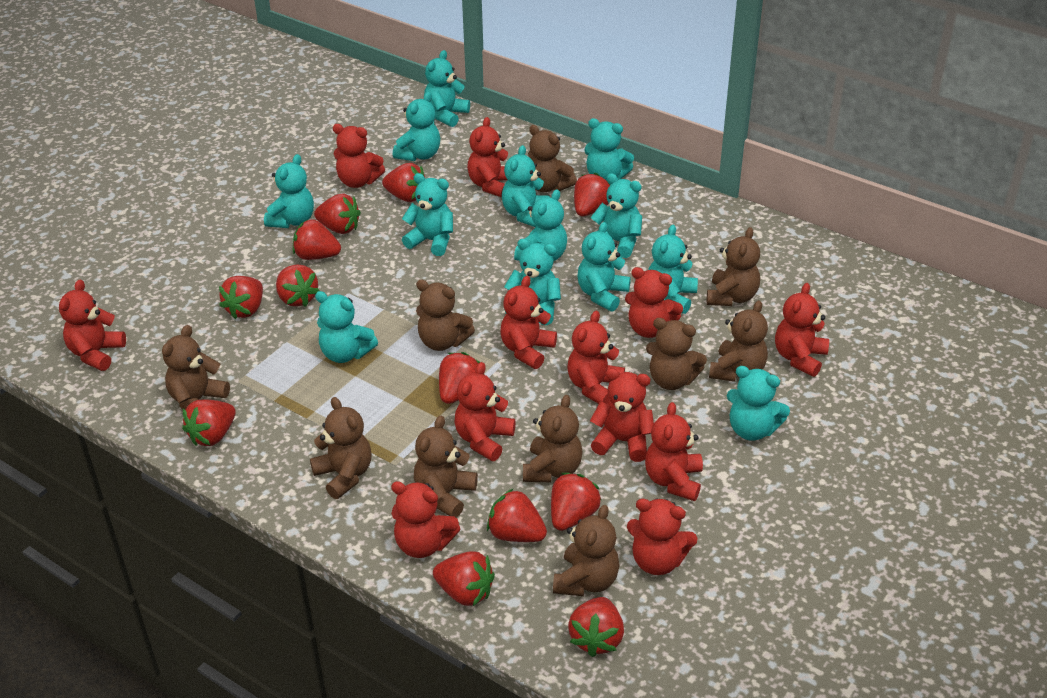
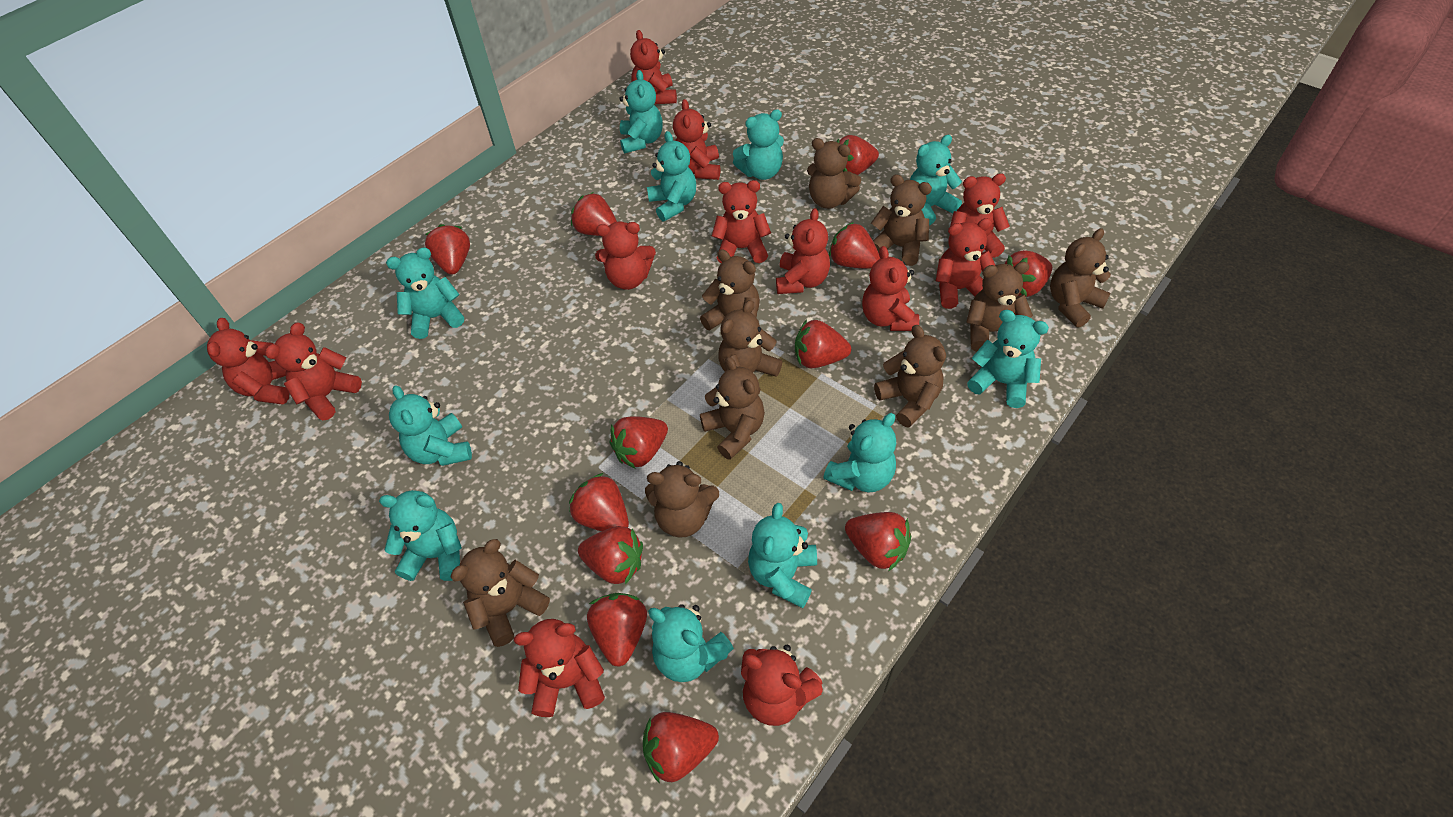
turquoise teddy bear: [264,154,314,228] [315,291,378,363] [393,92,440,161] [402,173,453,256] [424,50,470,127] [502,145,550,227] [504,239,561,325] [514,189,567,261] [578,222,631,312] [584,118,634,180] [590,173,642,258] [648,225,698,314] [727,366,790,441] = 13 -> [379,490,462,581] [386,247,464,339] [389,385,472,466] [619,70,663,153] [647,131,696,221] [648,604,734,682] [733,109,784,180] [748,503,817,608] [823,413,896,493] [910,135,962,225] [967,310,1049,408] = 11

